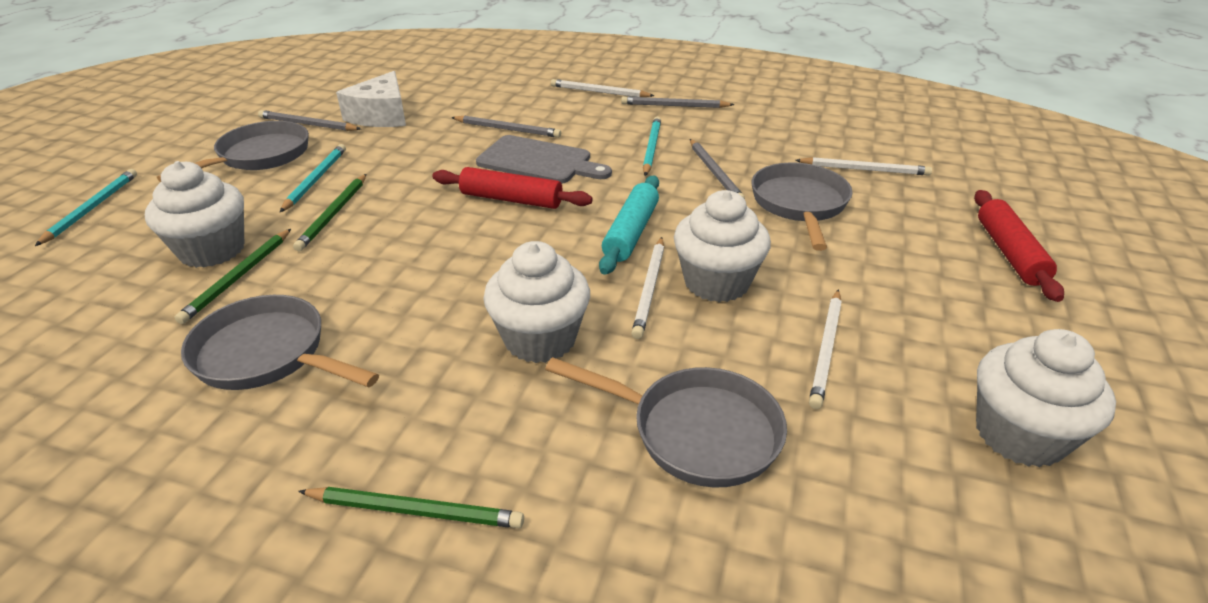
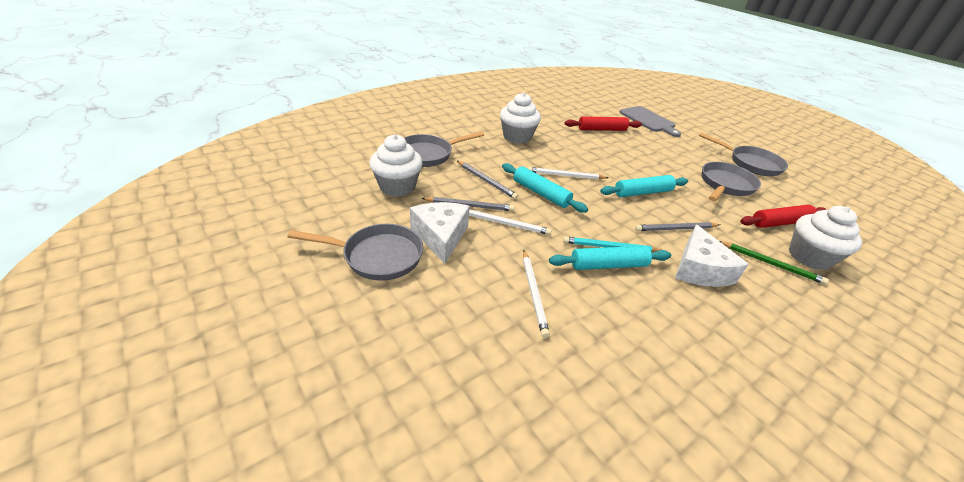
green pencil: [174,229,291,324] [293,174,366,251] [298,487,524,528] = 3 -> [719,241,829,285] = 1
grey pencil: [258,110,361,131] [451,116,561,138] [621,97,734,108] [690,139,745,199] = 4 -> [421,197,514,211] [457,161,518,199] [635,222,720,231] = 3
turquoise pencil: [35,169,137,246] [280,144,346,212] [643,117,661,176] = 3 -> [563,236,662,253] = 1
turquoise rolling pin: [599,176,659,275] = 1 -> [502,163,588,213] [549,246,671,270] [600,175,688,197] = 3
white cheese: [336,71,406,127] = 1 -> [410,202,470,264] [675,224,749,287] = 2
white cupcake: [145,161,244,268] [483,241,590,363] [674,190,771,302] [976,329,1116,467] = 4 -> [370,134,423,197] [500,93,541,144] [789,206,862,270] = 3
white pencil: [551,79,654,97] [631,237,664,339] [795,157,932,176] [809,289,842,409] = 4 -> [469,209,552,235] [523,250,550,338] [528,167,608,179] = 3

